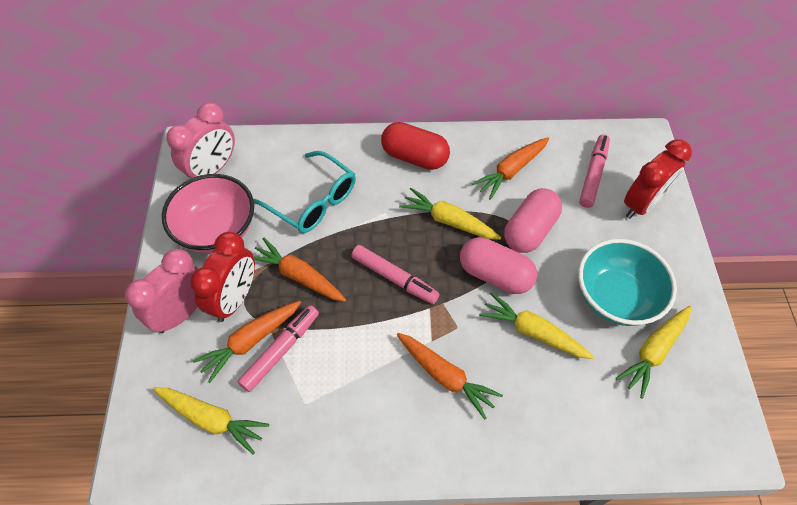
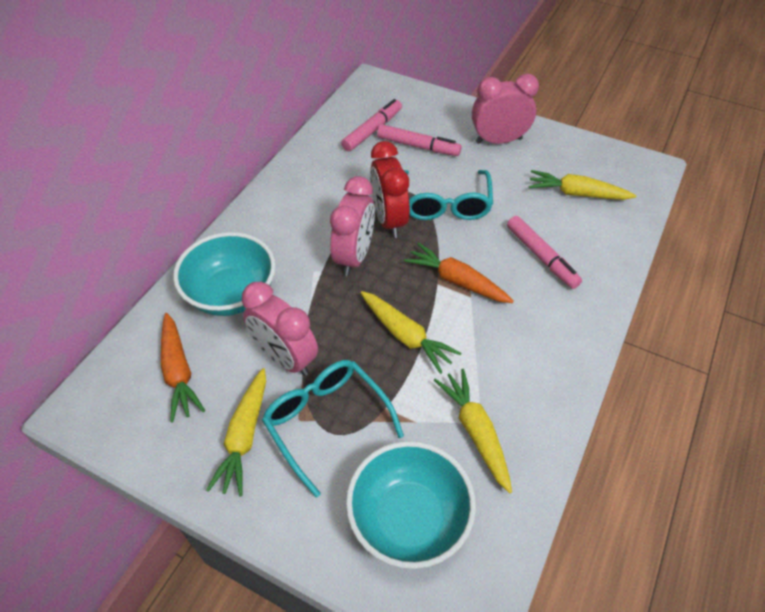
orange carrot: [193,301,301,383] [254,238,346,302] [397,333,503,420] [472,137,549,200] = 4 -> [161,313,205,422] [404,243,514,303] = 2
pink bowl: [162,174,254,253] = 1 -> none = 0
pink capsule: [460,237,537,294] [504,188,562,253] = 2 -> none = 0
pink clock: [125,249,199,333] [166,102,235,178] = 2 -> [242,282,318,376] [330,176,375,276] [472,74,539,144] = 3
red capsule: [381,122,450,170] = 1 -> none = 0
red clock: [190,232,255,322] [624,139,692,219] = 2 -> [370,141,410,238] = 1
turquoise bowl: [578,239,677,326] = 1 -> [173,232,276,316] [346,441,476,569] = 2
turquoise glasses: [254,151,356,233] = 1 -> [262,360,404,497] [404,170,493,220] = 2

